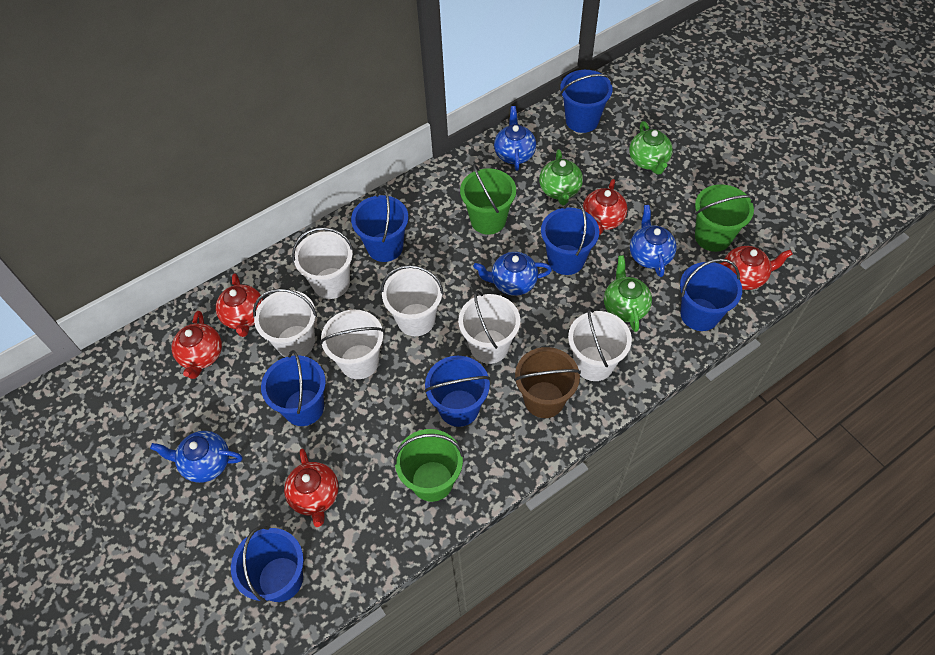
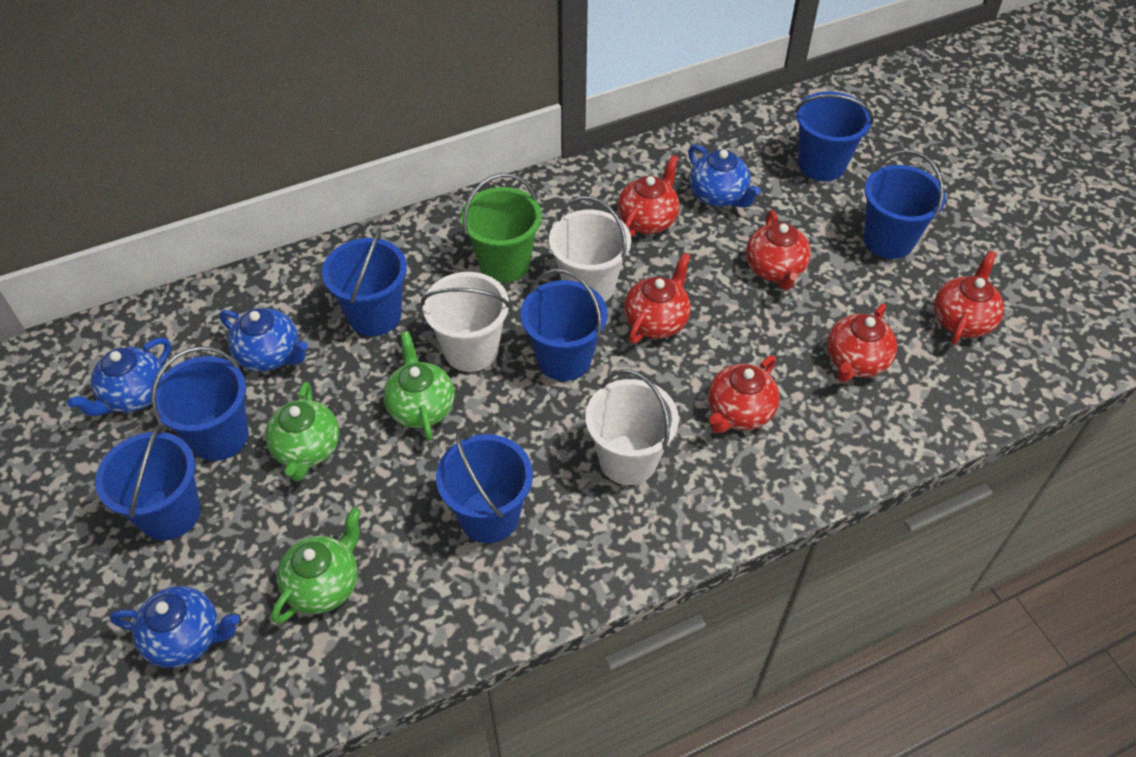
brown bucket: [514,347,581,418] = 1 -> none = 0
green bucket: [394,429,464,502] [460,164,516,235] [695,184,755,252] = 3 -> [461,173,542,282] = 1
red teapot: [172,311,222,379] [216,273,263,337] [284,449,339,527] [583,179,628,235] [719,246,793,290] = 5 -> [618,155,680,237] [624,253,691,344] [708,355,779,433] [746,210,811,290] [827,304,897,382] [934,250,1004,345] = 6
white bucket: [253,289,317,357] [292,227,354,299] [320,310,384,379] [381,265,444,336] [458,290,520,364] [568,307,632,381] = 6 -> [421,272,511,372] [549,196,631,302] [585,370,679,485] = 3

